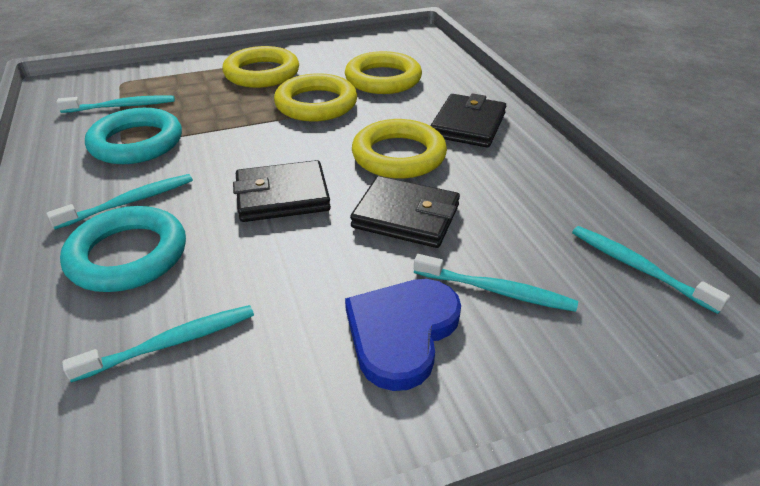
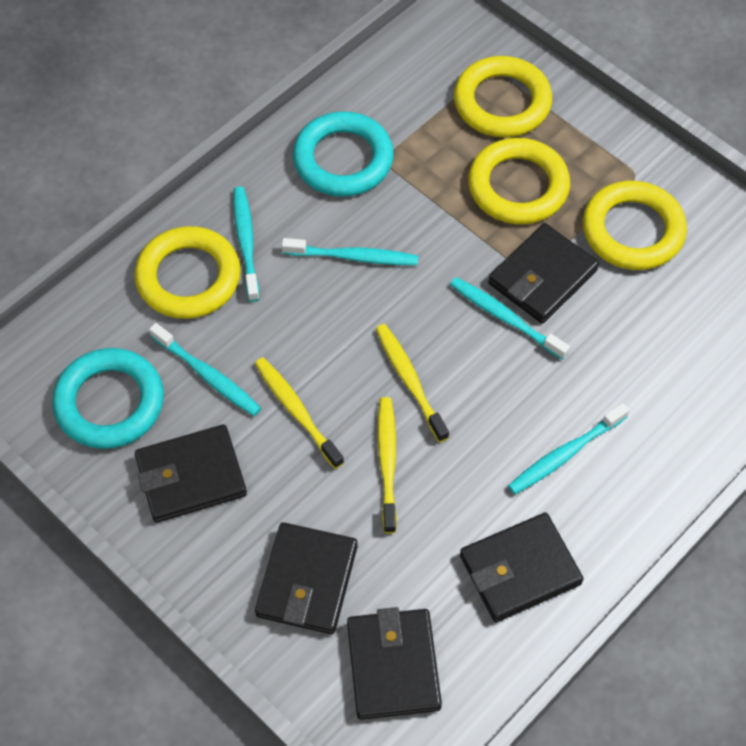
black wallet: [233,160,331,222] [350,176,460,248] [431,94,506,148] = 3 -> [135,425,247,523] [255,522,357,634] [347,607,442,720] [460,512,584,622] [488,223,599,324] = 5
blue heart: [345,279,461,391] = 1 -> none = 0
yellow toothbrush: none = 0 -> [254,357,344,469] [376,324,449,442] [378,397,397,533] = 3

